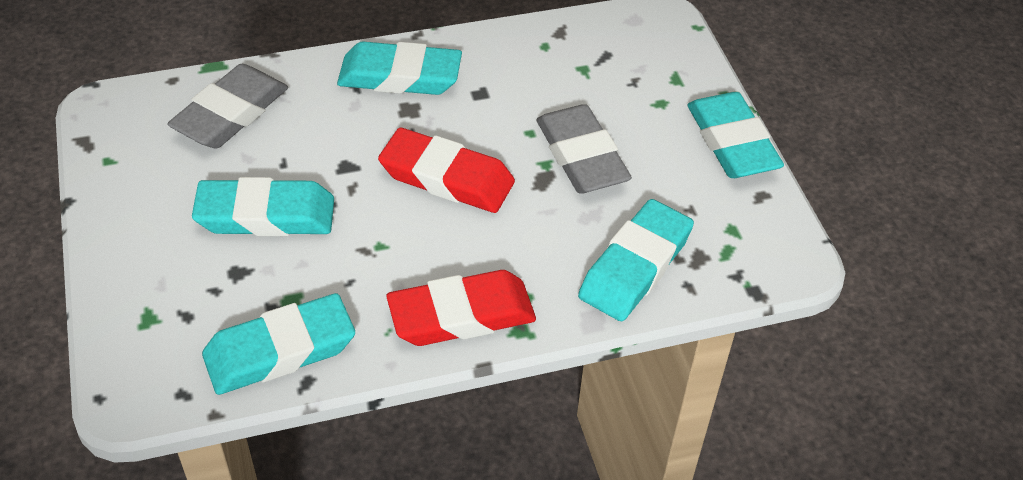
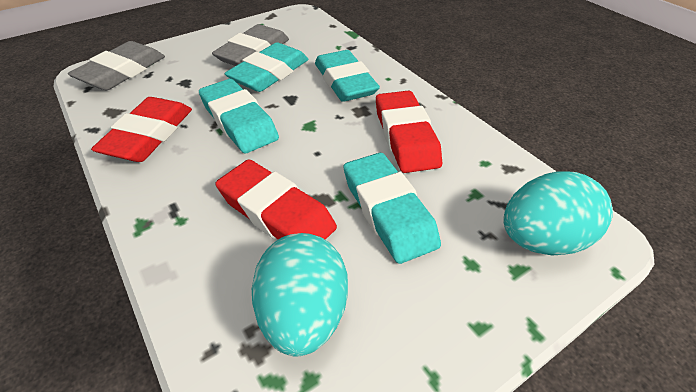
red eraser: [378,128,515,213] [386,270,536,346] = 2 -> [91,97,192,162] [215,159,337,240] [376,91,442,173] = 3
turquoise egg: none = 0 -> [252,233,348,357] [503,171,613,255] = 2
turquoise eraser: [192,177,334,236] [202,293,355,395] [337,42,462,95] [578,199,694,321] [687,92,784,178] = 5 -> [199,79,279,153] [224,42,309,92] [315,50,380,102] [343,153,441,264] = 4

